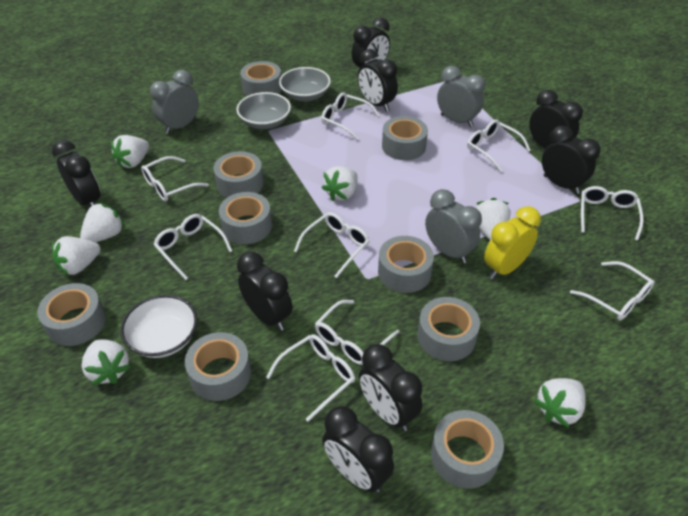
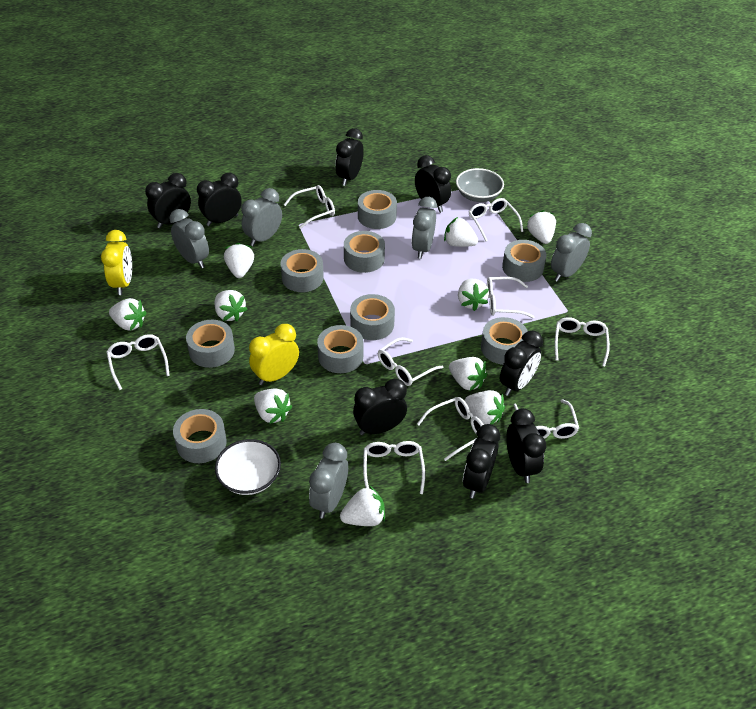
grey bowl: [236,92,291,129] [279,67,331,102] = 2 -> [456,168,504,202] = 1
grey clock: [150,70,199,134] [425,189,482,264] [437,66,486,127] = 3 -> [170,209,209,268] [241,188,282,246] [309,443,348,519] [411,197,437,259] [551,223,592,282] = 5
white strawberry: [52,236,101,275] [80,202,125,242] [81,339,131,385] [111,135,149,168] [322,166,358,201] [476,198,511,240] [534,378,586,428] = 7 -> [109,298,147,331] [215,290,247,321] [224,243,254,278] [254,389,293,424] [340,486,385,526] [444,217,478,247] [449,357,487,391] [458,279,489,311] [464,390,505,425] [527,210,556,244] = 10
yellow clock: [484,206,541,279] = 1 -> [101,230,132,295] [249,324,299,385] = 2

